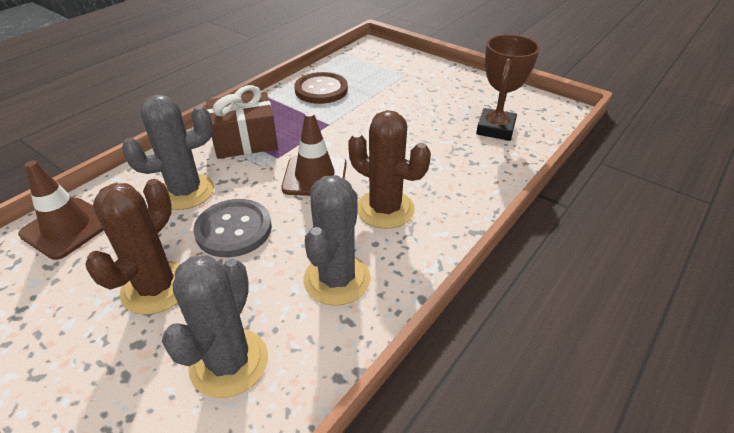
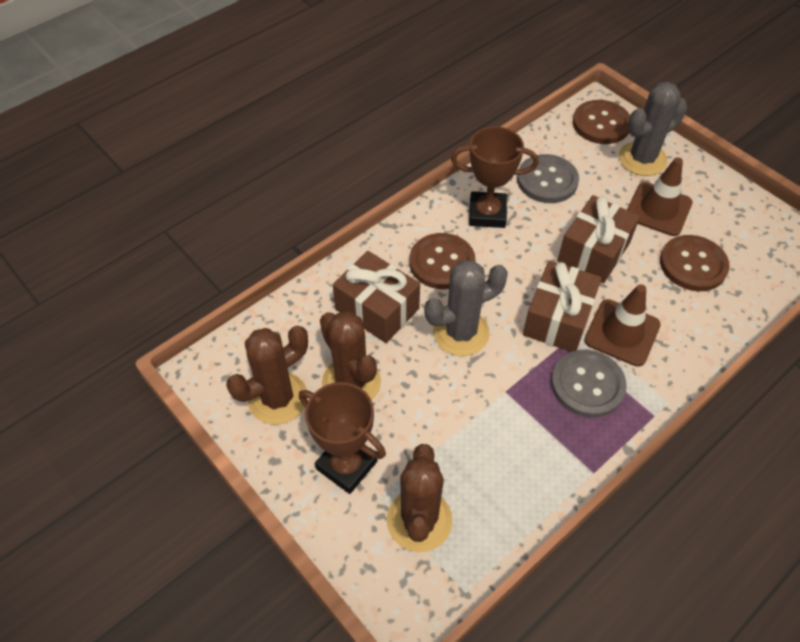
brown button: [294,72,348,104] = 1 -> [409,233,476,289] [573,100,630,144] [660,235,730,291] = 3
brown cactus: [85,179,180,315] [348,110,431,229] = 2 -> [226,325,308,425] [320,311,381,400] [387,444,453,552] = 3
brown gift: [206,85,278,159] = 1 -> [333,251,420,343] [523,261,602,352] [557,195,640,283] = 3
brown trophy: [476,35,540,141] = 1 -> [299,382,386,494] [451,126,539,228] = 2
grey button: [193,199,272,257] = 1 -> [517,154,579,203] [551,350,626,418] = 2
grey cactus: [122,95,214,210] [162,255,268,398] [303,175,371,306] = 3 -> [424,260,508,356] [619,82,688,176] = 2

